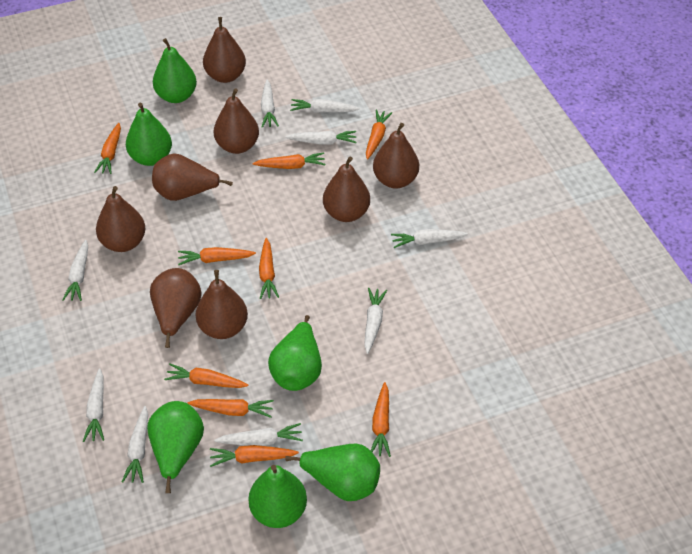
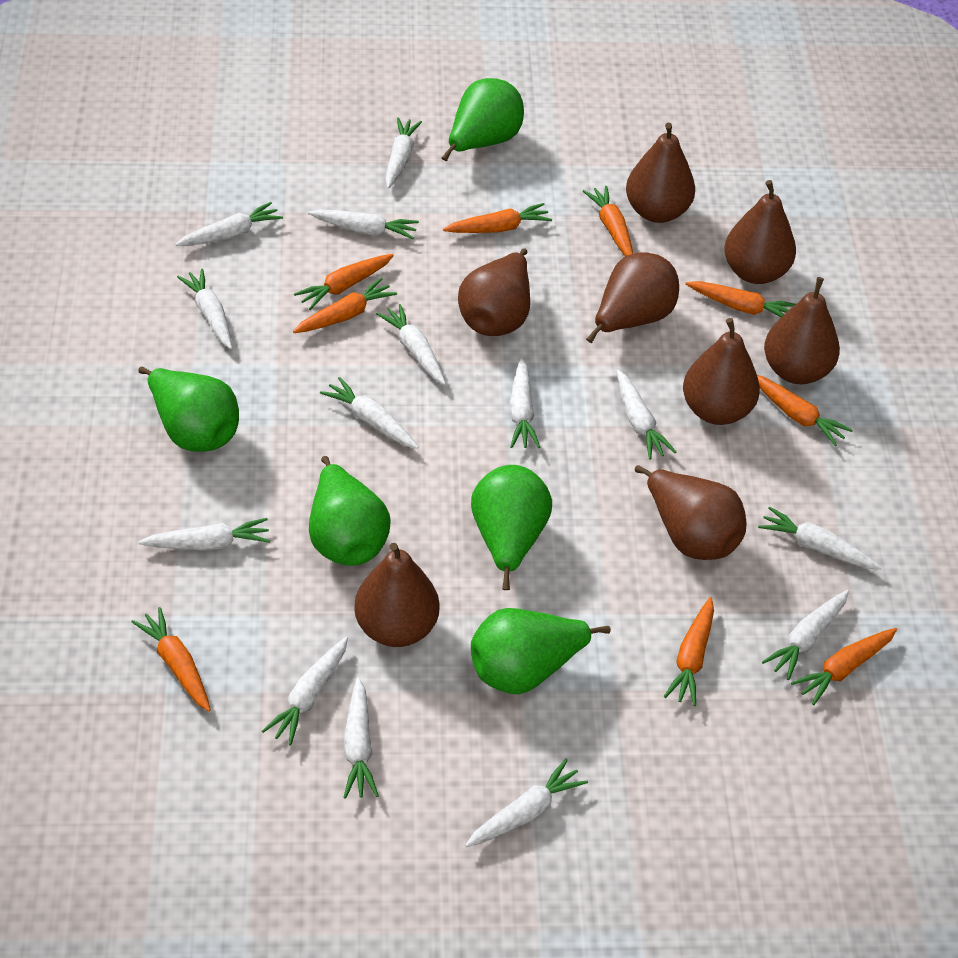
green pear: [126,103,172,166] [147,401,204,493] [153,38,197,103] [248,465,307,528] [268,315,322,391] [285,444,380,501] = 6 -> [138,367,239,452] [309,456,391,566] [442,78,524,161] [471,465,552,590] [471,608,611,694] = 5
white carrot: [62,240,88,301] [83,368,104,442] [122,406,148,483] [214,423,303,446] [261,80,279,128] [285,131,356,145] [290,99,360,112] [364,288,387,354] [391,229,468,248] = 9 -> [138,518,270,550] [175,202,283,246] [177,268,232,349] [262,637,348,745] [308,209,419,239] [320,377,419,449] [343,677,379,799] [376,304,446,385] [385,118,422,188] [465,759,588,847] [510,358,540,448] [616,370,676,460] [758,507,882,569] [762,590,849,680] = 14

